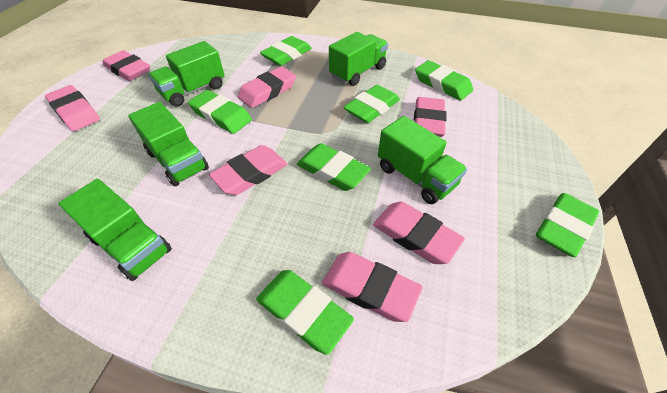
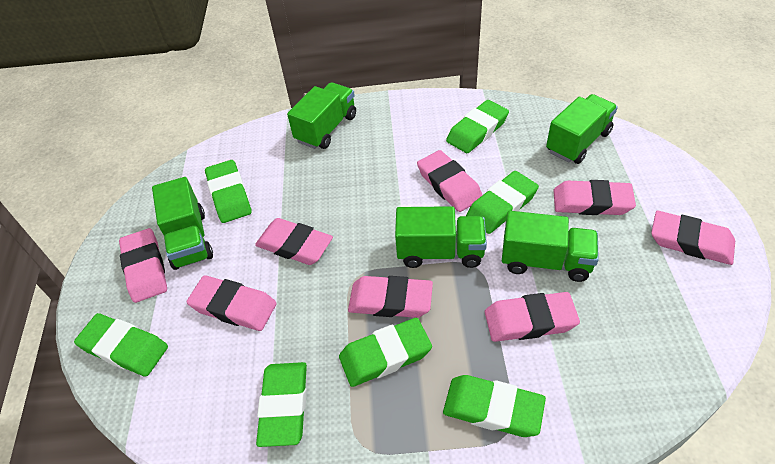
pink eraser: [45,85,100,131] [103,50,150,81] [209,145,288,195] [238,66,296,108] [322,252,422,322] [373,202,465,264] [414,97,447,137] = 7 -> [119,228,167,303] [187,275,277,331] [255,218,333,265] [348,276,433,318] [417,150,482,212] [485,292,580,342] [553,180,636,215] [651,211,735,265] = 8

